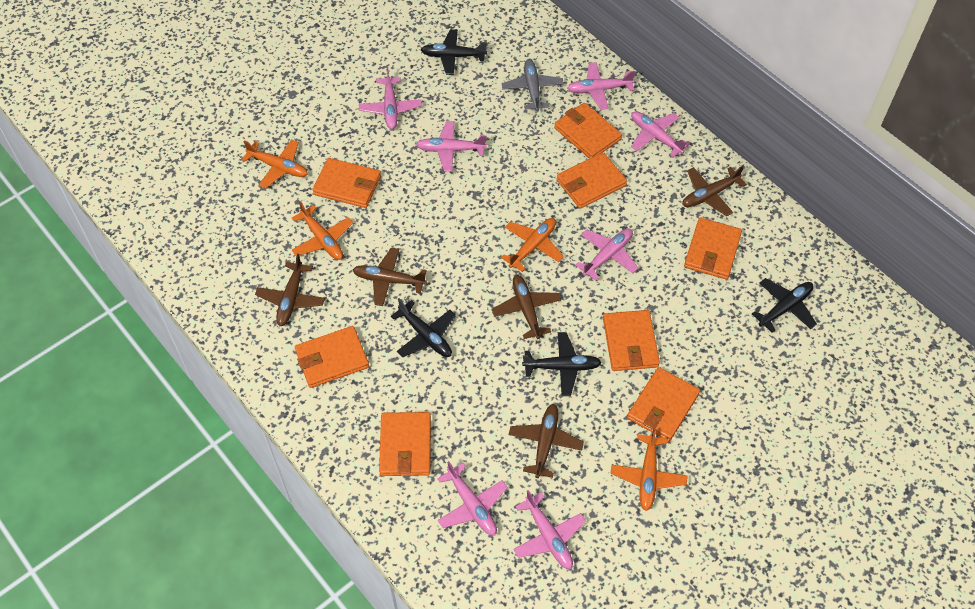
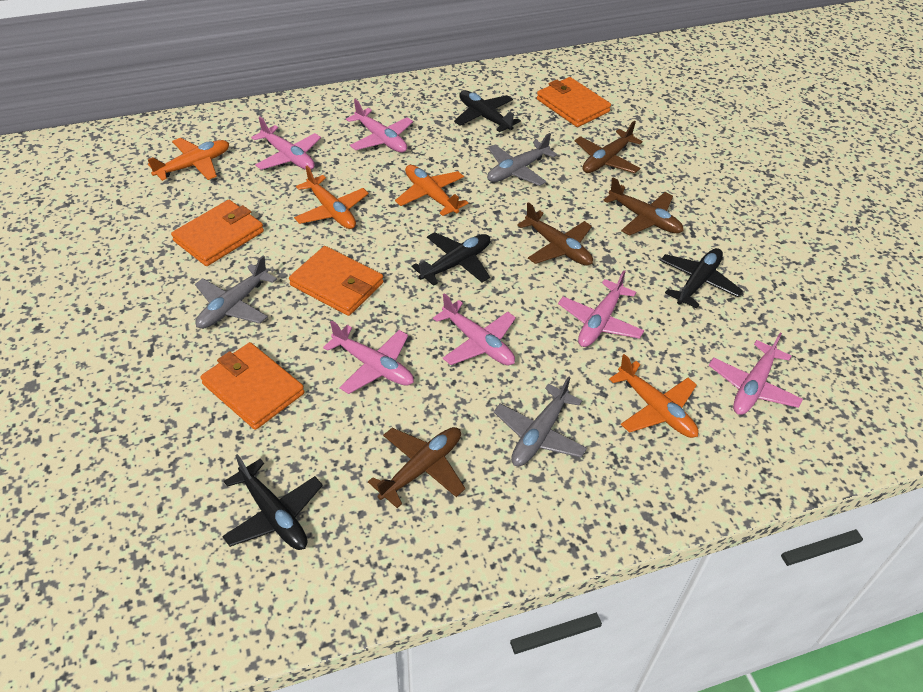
brown plane: [255,254,325,326] [353,248,427,306] [492,275,561,339] [509,404,584,478] [682,166,747,216] = 5 -> [368,427,465,508] [517,202,593,265] [575,121,643,173] [603,178,684,236] = 4
grey plane: [502,59,564,112] = 1 -> [195,256,277,329] [487,133,557,186] [494,376,587,466] = 3
orange wallet: [295,326,369,388] [312,158,381,208] [379,412,431,476] [554,103,622,159] [557,152,627,209] [603,310,660,371] [627,367,700,442] [684,218,742,279] = 8 -> [171,200,264,266] [201,342,304,430] [289,246,383,316] [537,77,611,127] = 4
pink plane: [359,67,422,129] [416,121,487,172] [437,461,508,536] [513,490,586,569] [567,62,636,110] [575,228,638,281] [631,111,690,157] = 7 -> [251,117,321,170] [323,321,414,394] [346,99,413,153] [433,293,516,365] [558,270,644,347] [709,333,803,415] = 6

